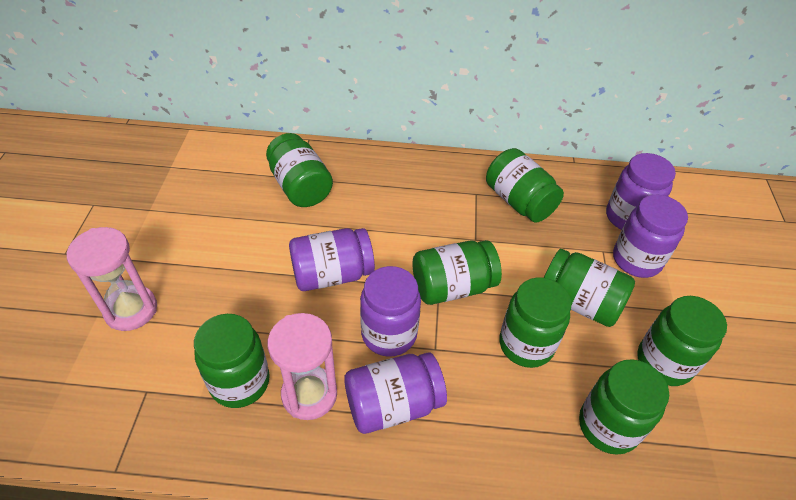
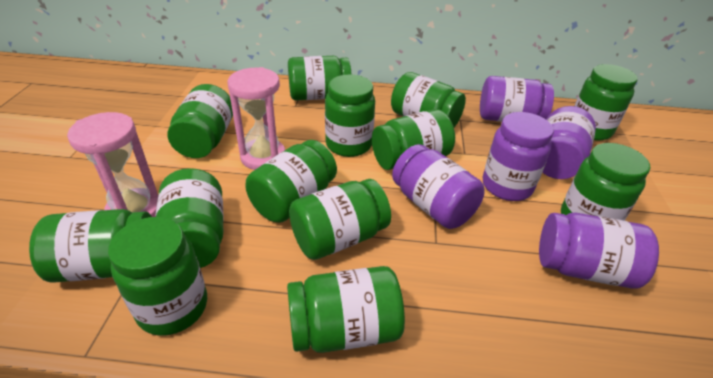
green jar: [194,314,270,408] [266,133,333,207] [413,240,502,305] [486,148,564,222] [499,277,572,368] [544,249,635,327] [579,359,669,455] [637,296,727,386] = 8 -> [29,209,152,283] [108,217,207,336] [155,168,224,268] [167,84,233,158] [245,140,337,223] [287,266,405,353] [288,56,352,100] [289,179,391,260] [325,74,375,157] [372,109,455,170] [391,72,466,127] [561,143,650,221] [574,64,638,141] = 13

